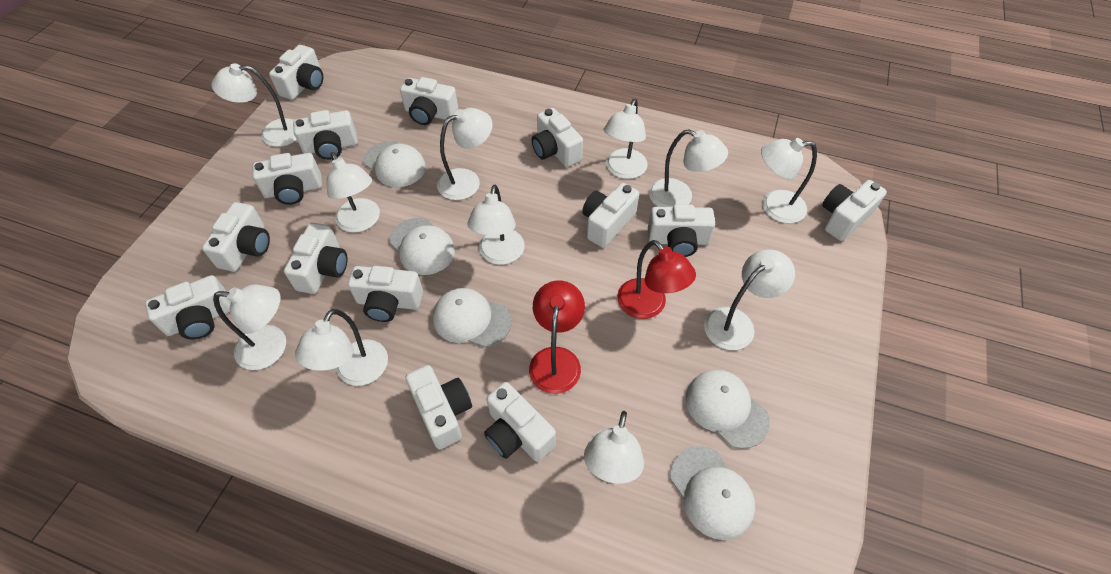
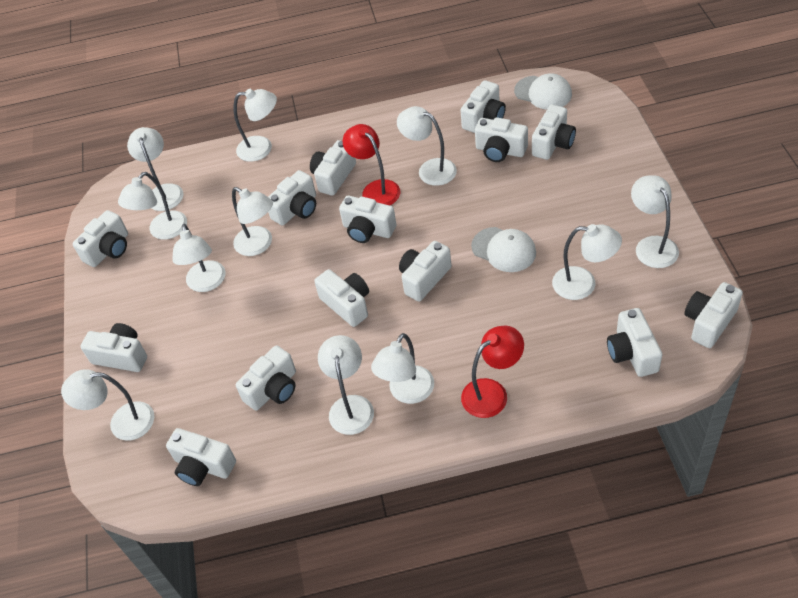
white cap: [364,141,426,187] [389,218,455,275] [433,288,512,348] [670,446,755,540] [686,370,770,449] = 5 -> [471,227,536,272] [514,74,572,110] = 2

